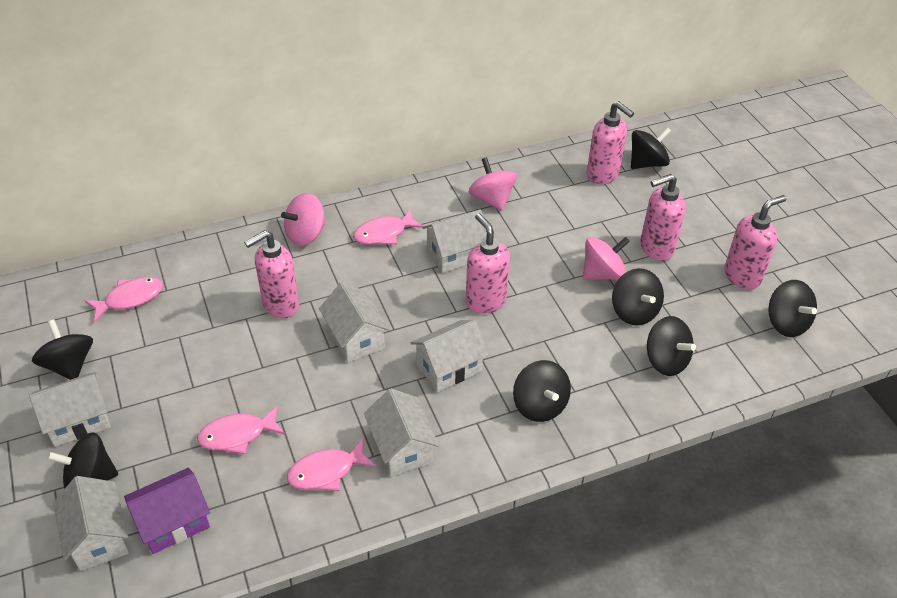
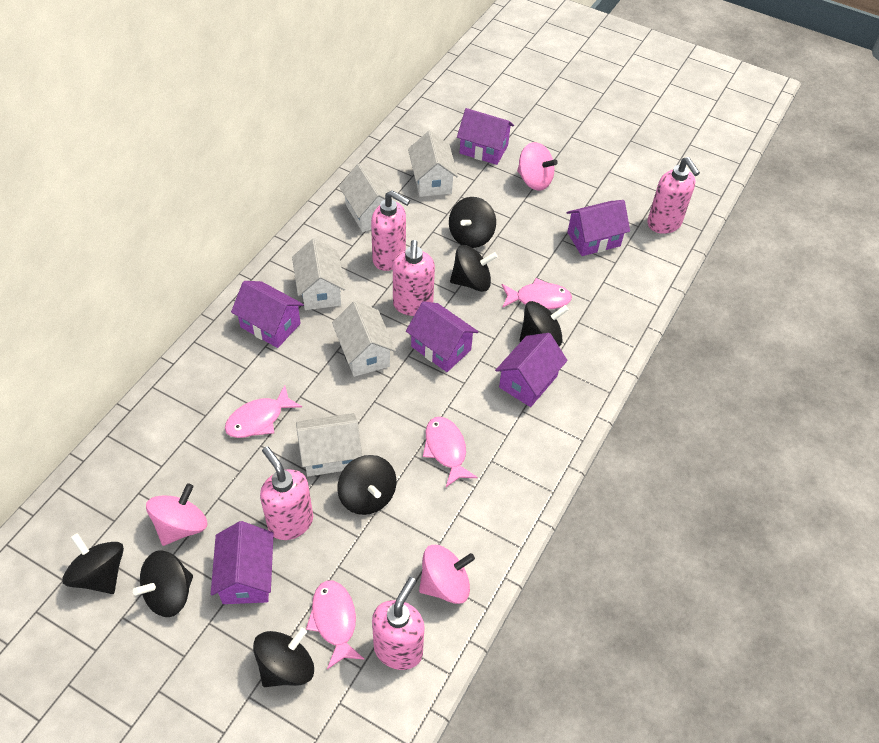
purple house: [124,468,210,554] = 1 -> [211,521,274,604] [231,281,304,348] [406,301,479,372] [457,108,514,165] [495,333,568,407] [567,200,630,256] = 6
white house: [29,372,110,447] [53,476,129,571] [319,283,390,362] [364,388,439,477] [411,320,489,392] [422,209,487,273] = 6 -> [292,238,346,310] [296,413,362,476] [332,301,396,377] [339,164,398,232] [408,131,458,197] = 5

